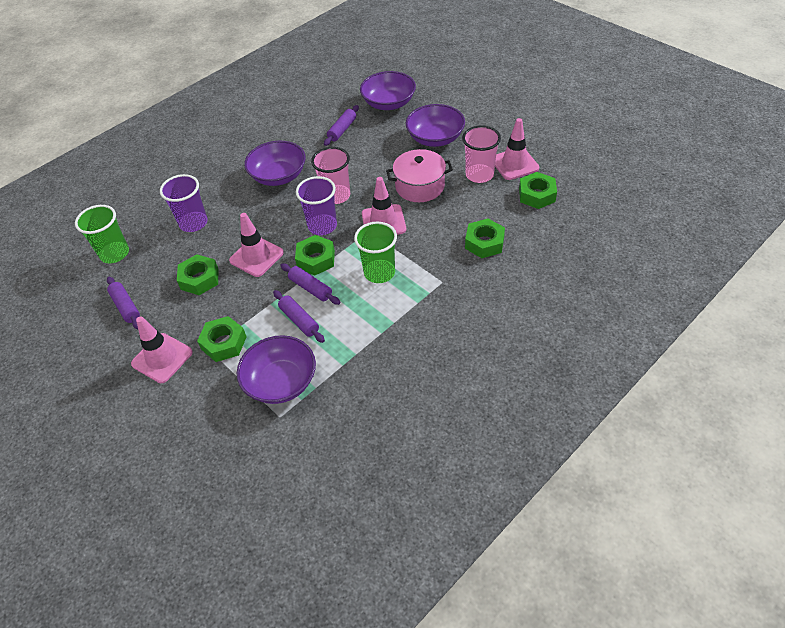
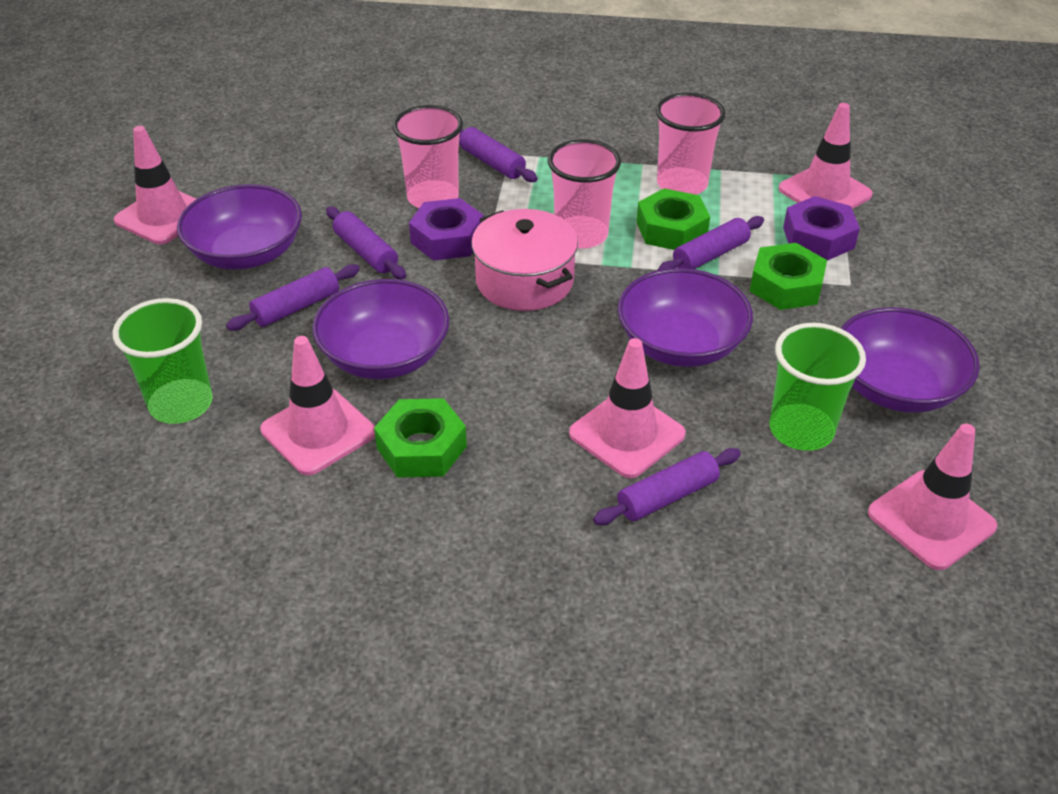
green nut: [177,254,219,295] [197,316,247,362] [295,235,335,275] [465,219,505,258] [519,172,557,209] = 5 -> [374,398,467,477] [636,188,710,250] [750,243,827,310] = 3
pink cup: [311,147,350,204] [462,125,501,183] = 2 -> [392,105,463,208] [548,139,621,249] [656,93,726,195] = 3
pink traffic cone: [131,316,193,383] [229,213,284,277] [362,177,406,235] [495,118,540,180] = 4 -> [114,126,196,245] [260,336,375,476] [569,338,686,478] [779,103,873,209] [868,424,997,570] = 5
purple cup: [160,174,208,232] [296,176,337,235] = 2 -> none = 0
purple nut: none = 0 -> [409,198,483,261] [783,196,860,261] = 2
purple rolling pin: [107,277,140,329] [273,290,325,343] [280,263,341,305] [324,105,359,146] = 4 -> [226,264,360,331] [326,207,406,280] [459,127,538,182] [593,448,741,525] [657,216,764,271] = 5

